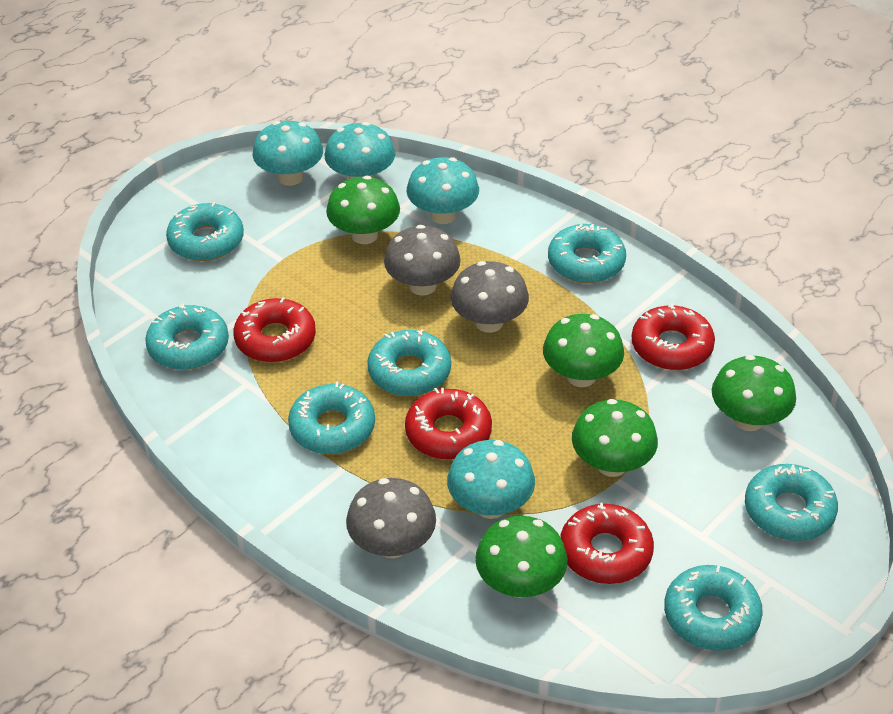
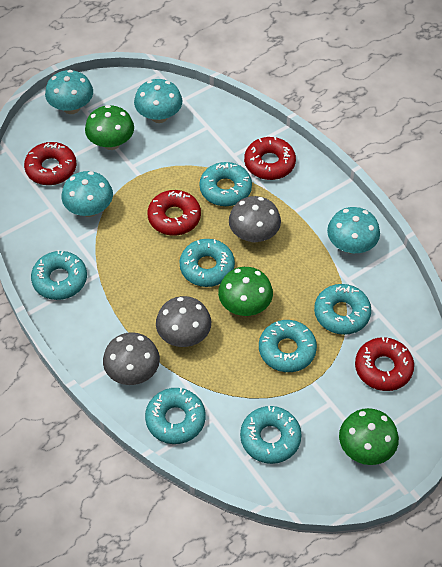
green mushroom: [326,176,400,244] [475,516,568,598] [543,314,624,387] [572,399,658,477] [712,355,796,431] = 5 -> [85,105,134,150] [218,267,273,316] [339,408,399,465] = 3

